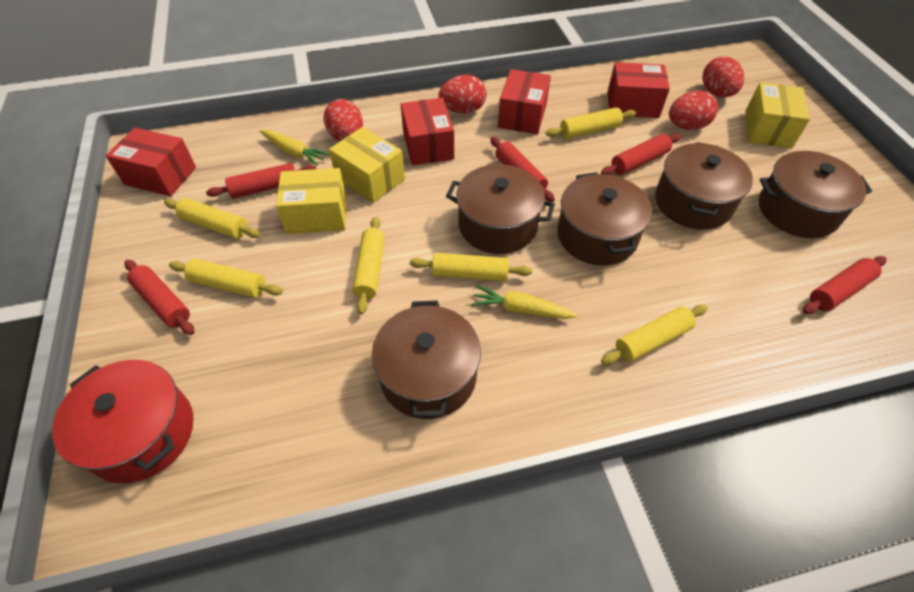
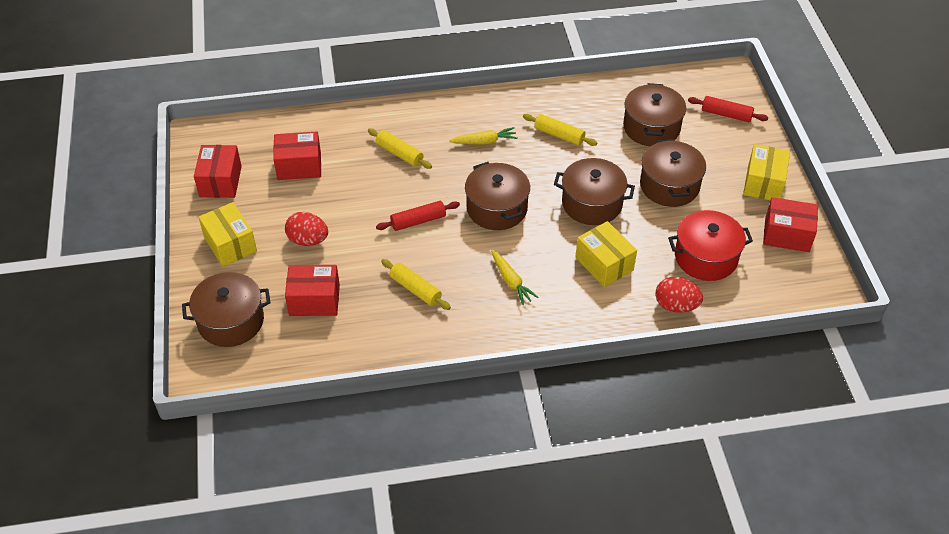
red egg: [323,99,363,141] [439,75,487,114] [669,90,718,130] [702,56,744,97] = 4 -> [285,212,328,246] [655,277,703,313] = 2
red rolling pin: [125,260,194,335] [206,163,316,199] [490,137,555,202] [601,134,681,175] [803,256,887,314] = 5 -> [376,201,460,231] [688,96,768,122] = 2
yellow rolling pin: [164,198,261,239] [169,259,283,298] [352,217,385,314] [410,253,532,281] [546,107,636,139] [601,305,708,365] = 6 -> [368,128,432,169] [381,259,451,310] [523,114,597,146] = 3

